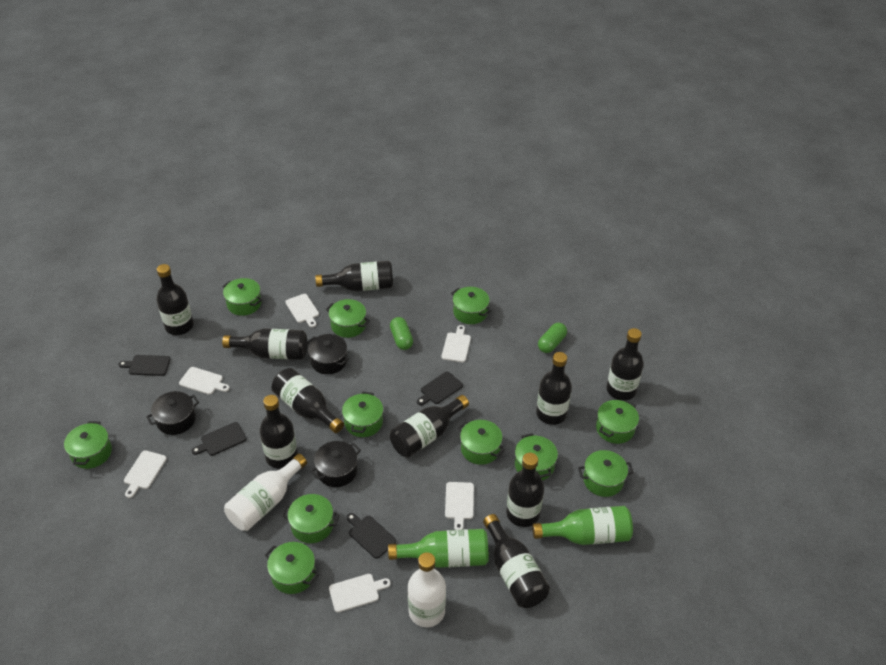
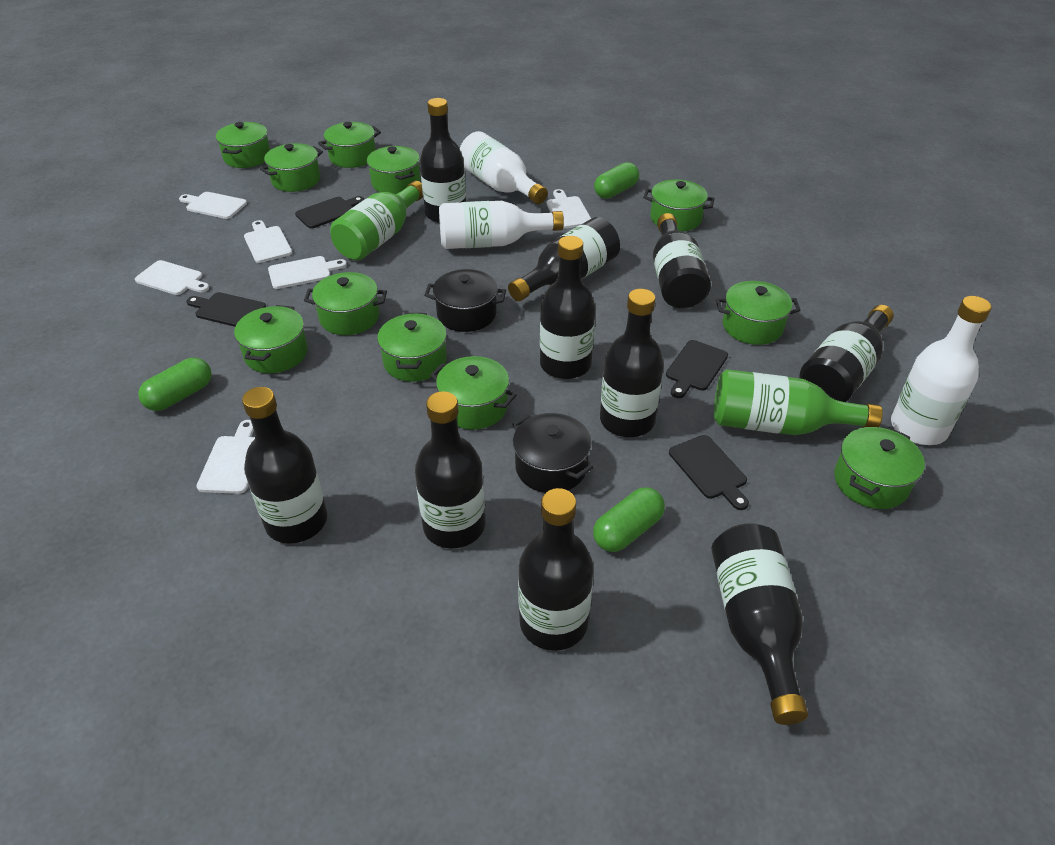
black pot: [146,391,199,435] [307,334,349,374] [311,441,361,487] = 3 -> [424,269,506,332] [512,413,594,493] = 2
green capsule: [390,317,413,350] [538,323,567,353] = 2 -> [138,358,212,411] [593,487,665,552] [594,162,639,199] = 3
white bottle: [224,453,307,531] [408,552,446,627] = 2 -> [439,201,564,249] [460,131,548,204] [891,296,992,445] = 3

